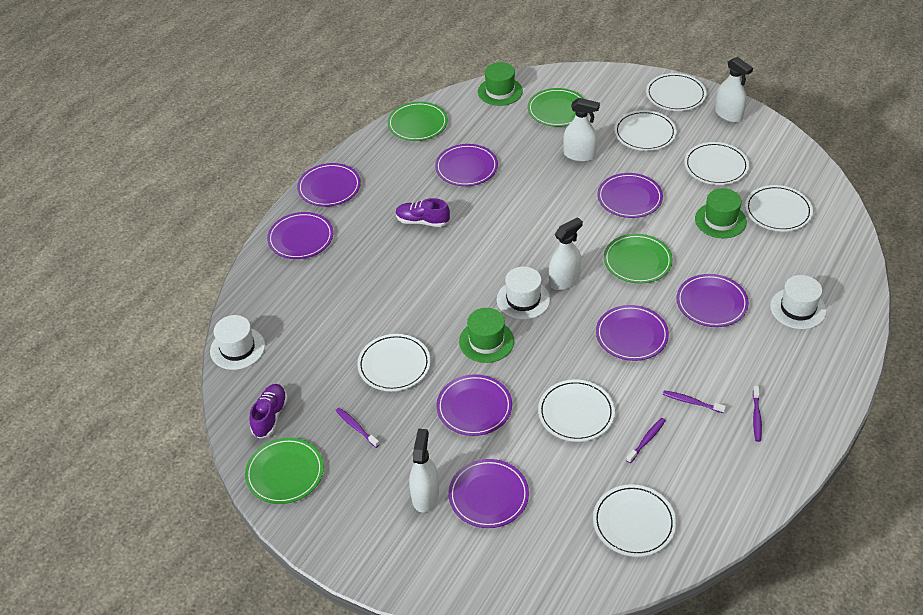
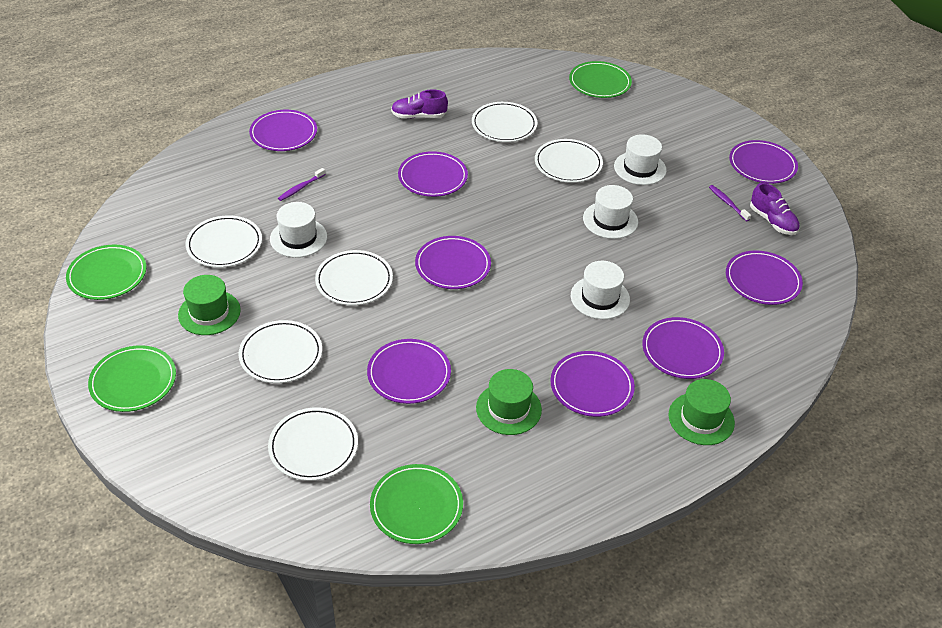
purple toothbrush: [336,408,380,448] [626,418,666,463] [663,390,726,413] [753,386,762,442] = 4 -> [278,168,326,201] [709,185,751,221] = 2
white hat: [210,315,265,370] [497,266,550,320] [770,275,826,329] = 3 -> [270,202,327,258] [571,261,630,319] [583,185,638,239] [614,134,667,185] = 4
white plate: [357,334,431,391] [538,380,615,442] [593,484,676,557] [614,110,677,151] [646,73,707,111] [684,142,749,185] [745,185,813,231] = 7 -> [186,215,262,267] [238,320,322,383] [268,407,358,481] [315,250,393,305] [472,102,537,142] [535,139,603,183] = 6
white spray bottle: [409,429,439,513] [549,217,583,290] [563,98,600,162] [715,57,753,122] = 4 -> none = 0

